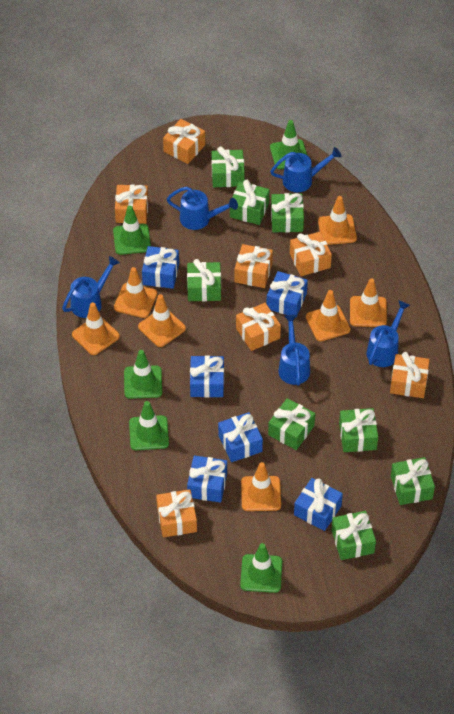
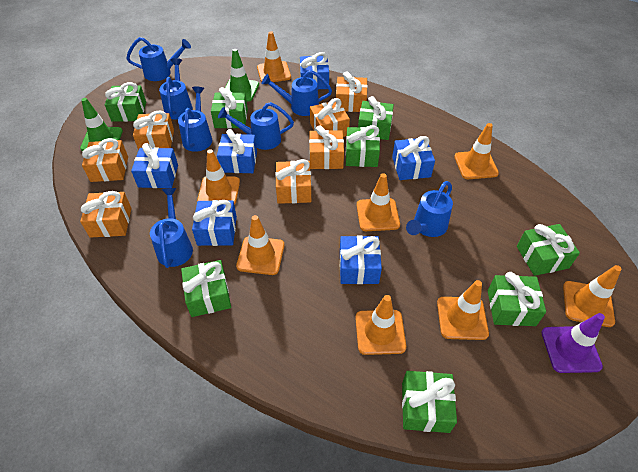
blue watering can: [62,256,120,318] [167,187,238,230] [270,147,341,192] [279,315,310,386] [366,300,410,367] = 5 -> [126,37,191,81] [150,188,193,268] [159,58,193,120] [178,86,212,152] [218,102,294,150] [261,70,332,116] [406,181,453,237] = 7
green traffic cone: [113,205,151,255] [124,350,162,399] [129,401,169,450] [240,543,282,593] [270,120,308,169] = 5 -> [80,98,123,151] [224,49,259,102] = 2
orange traffic cone: [72,302,120,355] [114,267,157,318] [138,294,186,347] [241,462,281,511] [306,290,351,341] [318,196,357,245] [350,278,387,327] = 7 -> [197,149,240,205] [236,215,284,275] [257,31,291,82] [355,295,406,355] [356,173,400,231] [437,280,489,340] [454,123,499,179] [563,265,622,327] = 8
purple traffic cone: none = 0 -> [542,313,605,373] = 1

